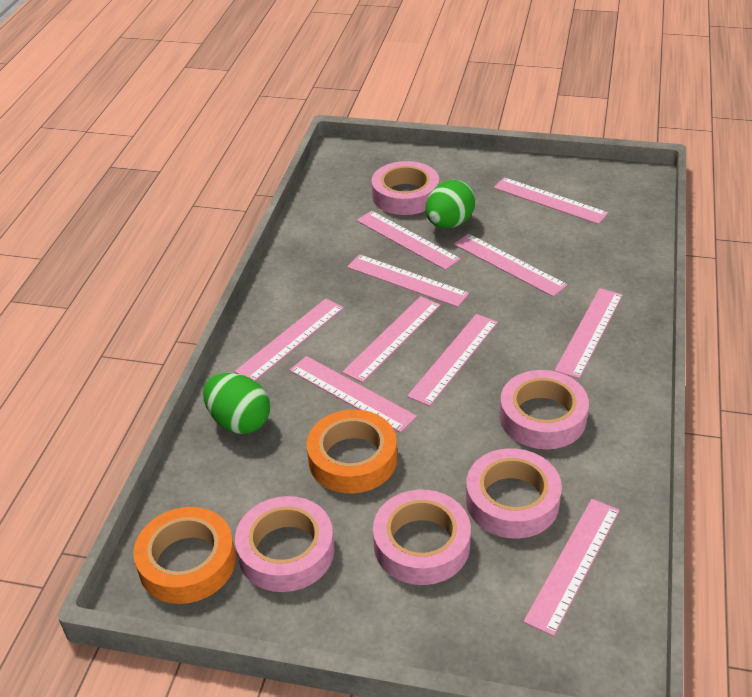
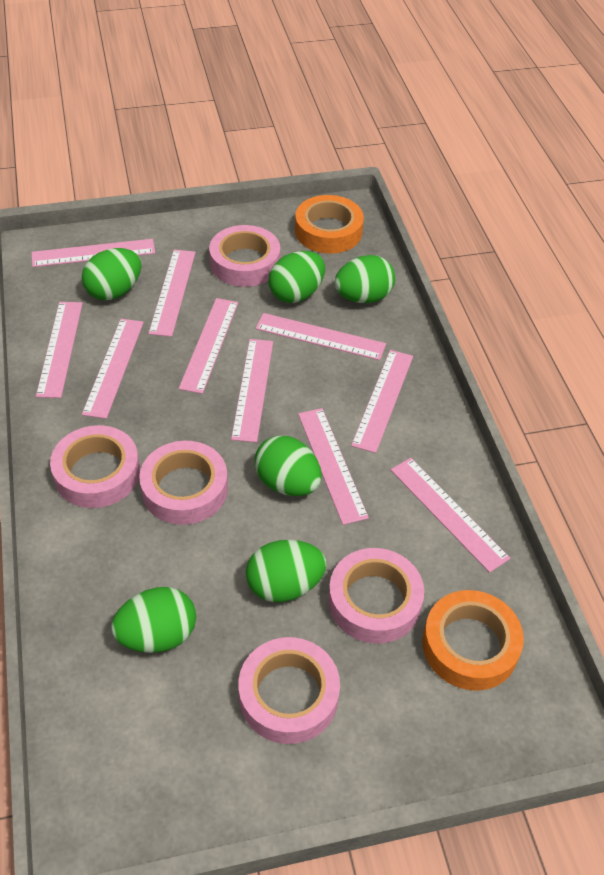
green egg: [203,373,270,434] [426,180,475,228] = 2 -> [82,248,141,300] [111,587,196,653] [246,540,326,602] [255,436,322,496] [268,251,325,303] [334,255,395,303] = 6

